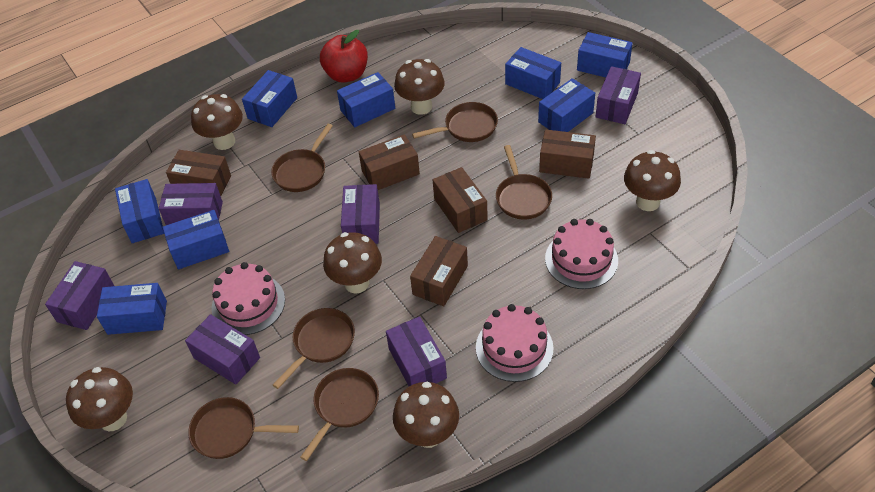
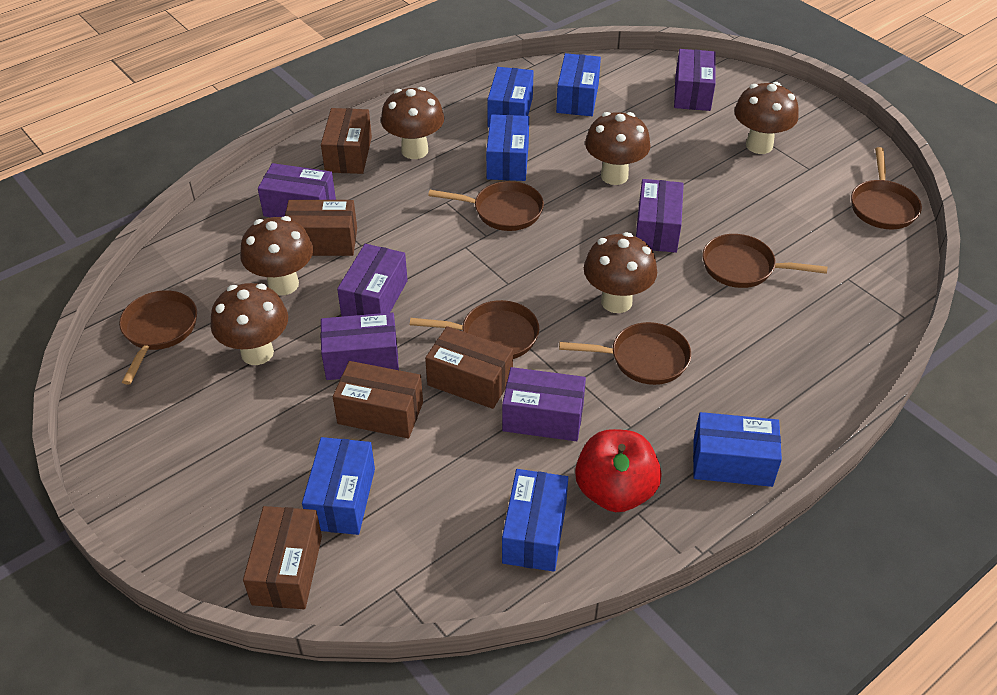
blue box: [97,283,167,335] [115,179,164,243] [163,210,229,269] [242,70,297,127] [337,72,395,127] [505,47,561,99] [538,78,595,132] [577,32,633,77] = 8 -> [302,437,375,535] [486,115,529,181] [487,67,534,127] [502,469,568,572] [556,53,601,116] [693,412,782,487] = 6
pink cake: [212,262,285,335] [476,304,554,382] [545,219,618,289] = 3 -> none = 0

